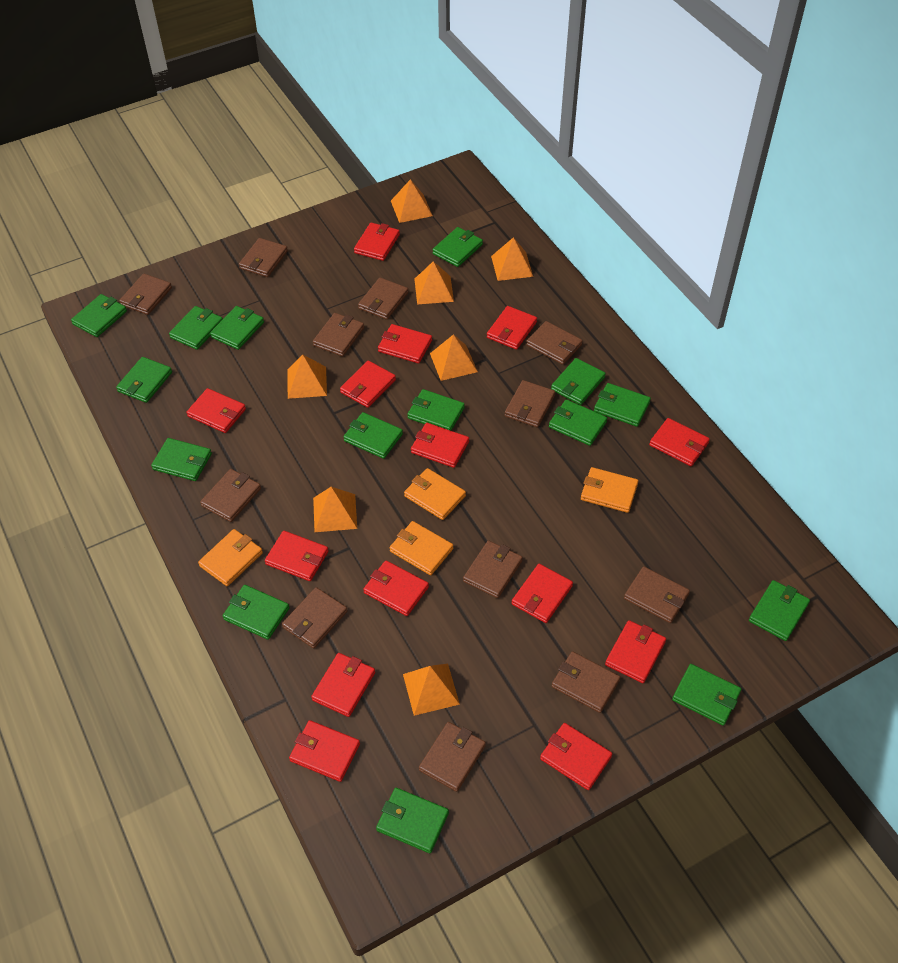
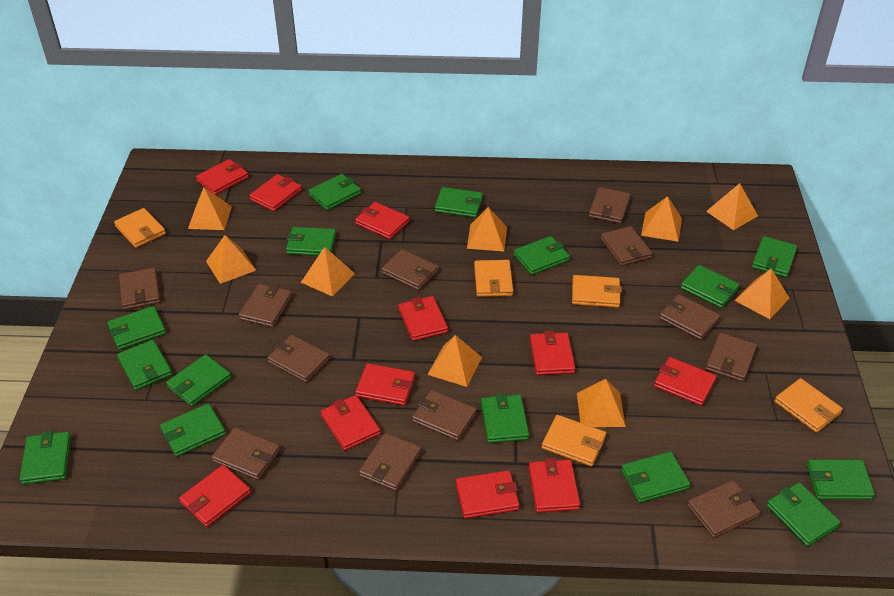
orange pyramid: [287,354,327,399] [313,487,357,532] [391,179,433,223] [403,664,460,716] [414,261,454,304] [430,334,478,381] [491,237,533,281] = 7 -> [188,187,232,230] [206,235,256,284] [301,247,355,296] [427,335,482,387] [467,207,507,252] [577,379,626,427] [641,196,682,242] [706,183,758,230] [734,269,790,319] = 9
orange wallet: [198,529,263,586] [390,521,453,575] [404,468,466,520] [581,467,639,513] = 4 -> [114,208,166,248] [474,260,513,297] [542,415,606,467] [572,275,622,308] [774,378,843,433] = 5
red wallet: [186,388,246,433] [265,531,329,581] [289,720,360,782] [311,653,375,717] [340,361,396,408] [354,223,400,261] [363,560,429,616] [378,324,432,364] [411,423,469,468] [487,306,537,350] [512,564,573,623] [540,723,612,790] [605,620,666,683] [649,418,710,466] = 14 -> [179,465,251,527] [196,159,249,195] [249,174,302,211] [320,395,381,451] [355,202,409,239] [356,363,415,406] [399,296,448,341] [456,470,520,519] [529,458,580,513] [530,331,575,375] [654,357,717,406] = 11

